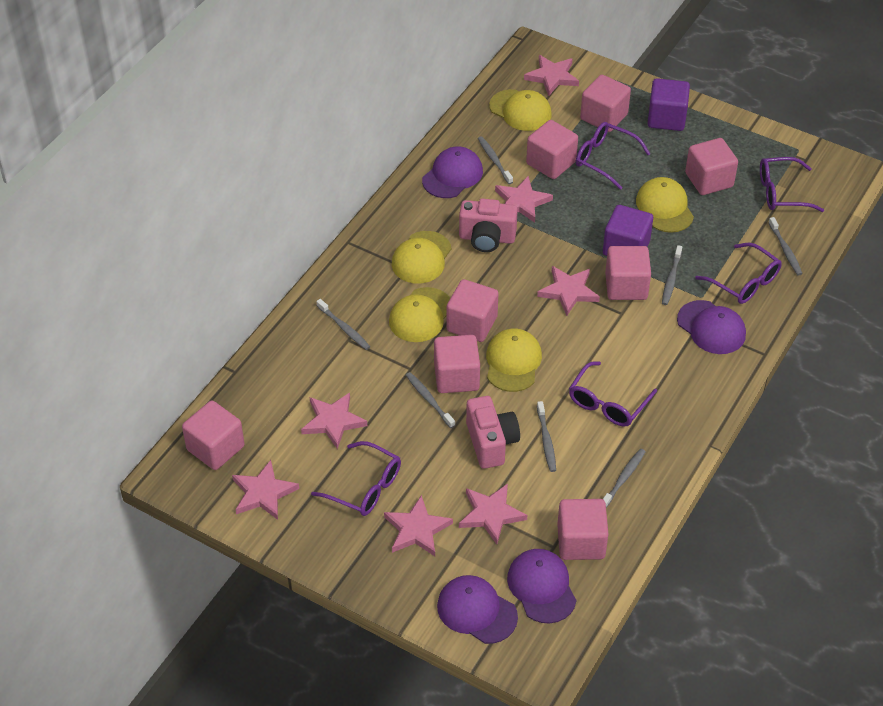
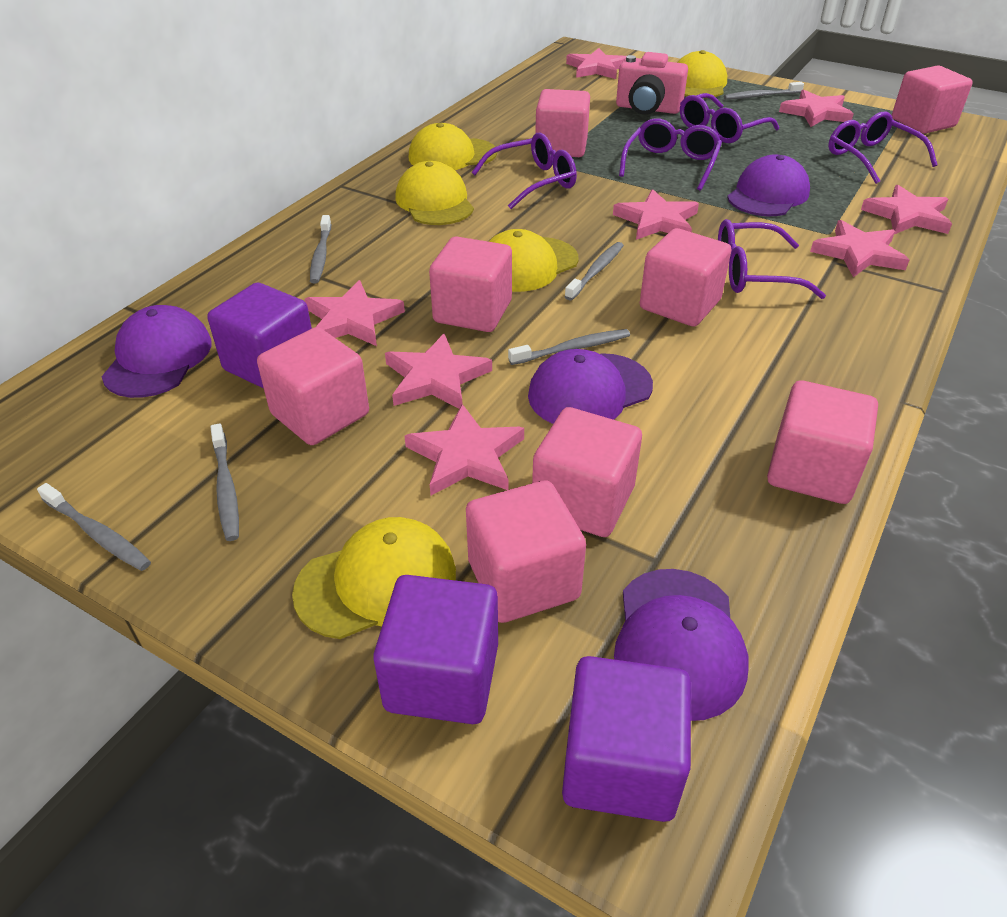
grey toothbrush: [316,299,370,350] [406,372,455,428] [478,136,513,184] [537,401,556,472] [603,449,646,508] [662,245,682,305] [768,217,803,275] = 7 -> [37,483,151,571] [210,423,239,541] [310,215,331,283] [508,329,630,365] [565,242,624,300] [724,82,804,100] = 6
pink camera: [459,199,518,252] [466,396,520,469] = 2 -> [616,52,688,115] = 1
pink star: [232,460,299,520] [301,392,367,449] [384,495,453,556] [459,484,527,544] [495,176,553,223] [524,55,579,96] [537,266,600,316] = 7 -> [305,280,405,346] [385,334,492,409] [405,404,524,495] [566,48,626,79] [613,189,699,240] [779,89,854,127] [810,220,909,277] [861,185,952,234] = 8
purple cube: [603,205,653,256] [647,78,690,131] = 2 -> [207,283,312,389] [373,575,498,724] [562,656,691,822] = 3

